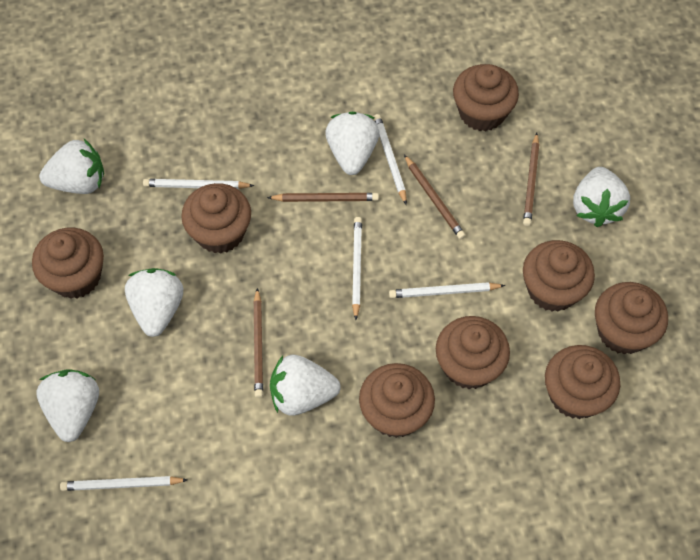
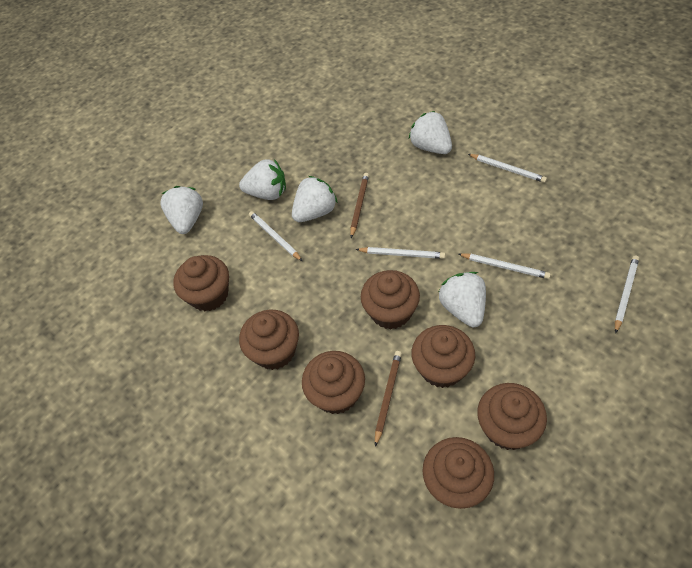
brown cupcake: [32,228,104,299] [181,183,251,253] [359,363,435,438] [436,316,510,389] [453,64,519,131] [523,240,595,312] [545,345,620,419] [595,282,668,355] = 8 -> [173,255,229,311] [239,310,299,370] [302,351,365,414] [361,270,420,330] [411,325,475,388] [422,437,494,509] [477,383,547,450] = 7
brown pencil: [253,288,263,398] [267,193,379,202] [404,155,466,239] [523,133,539,226] = 4 -> [350,173,369,238] [375,351,402,447] = 2
white strawberry: [37,369,99,442] [39,139,104,194] [125,268,183,337] [270,355,341,416] [325,112,379,175] [573,167,630,227] = 6 -> [160,186,203,234] [239,159,286,200] [292,176,338,222] [409,111,452,154] [438,272,486,327] = 5

